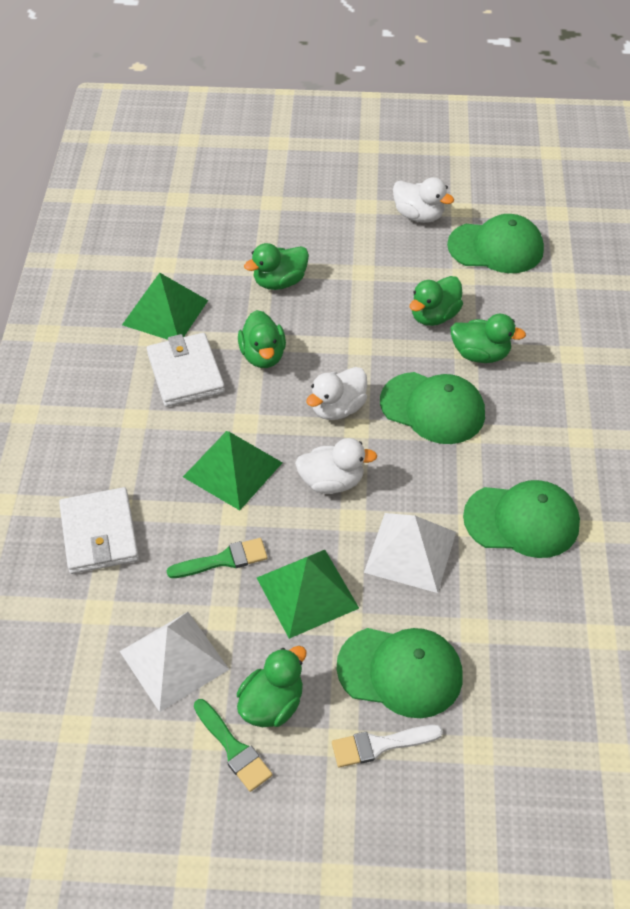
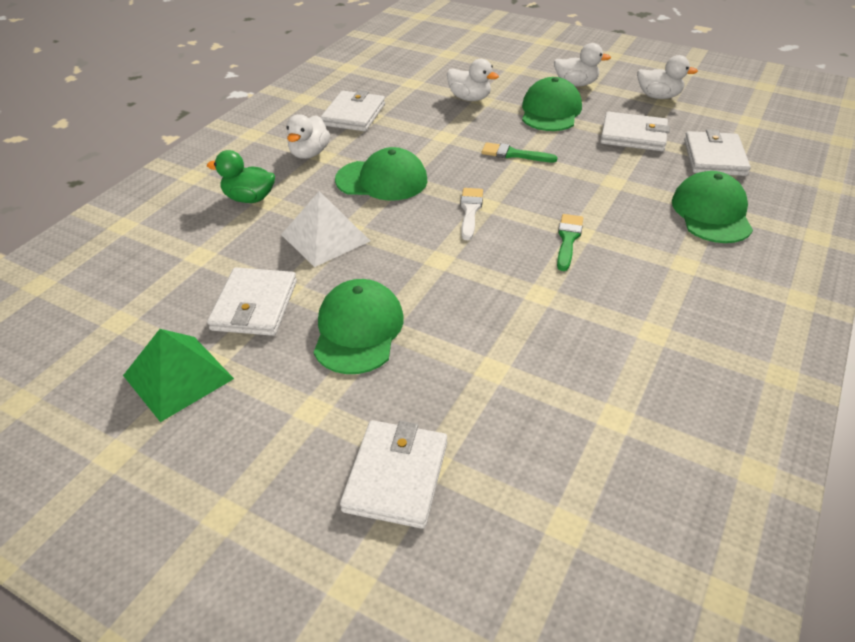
green duck: [237,646,306,727] [238,310,286,368] [244,243,309,290] [410,276,463,326] [450,314,526,363] = 5 -> [207,150,275,203] = 1
green pyramid: [122,273,208,340] [183,431,282,510] [257,550,359,639] = 3 -> [123,329,234,422] = 1
white duck: [295,438,377,494] [306,367,367,420] [393,177,454,223] = 3 -> [286,114,330,159] [447,59,499,101] [554,43,611,86] [637,55,698,99] = 4
white pyramid: [119,612,230,712] [364,513,456,593] = 2 -> [281,191,370,267] = 1
white wallet: [59,487,139,574] [147,333,225,407] = 2 -> [207,267,297,336] [320,90,385,131] [340,420,447,529] [600,112,670,151] [684,129,751,176] = 5

